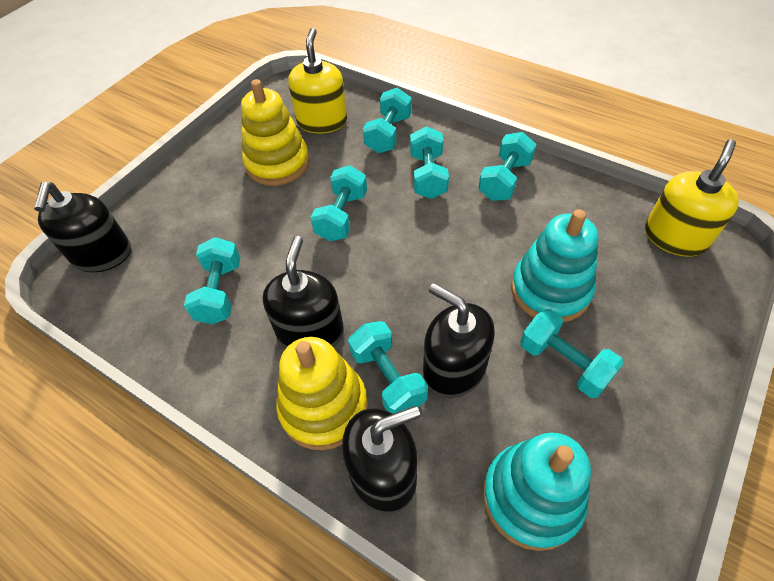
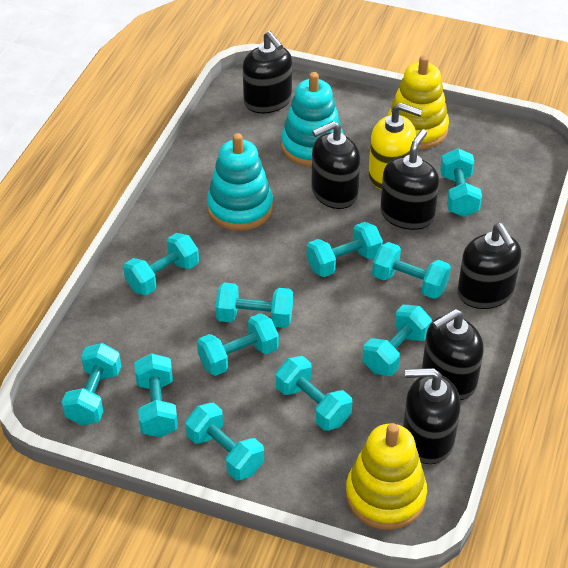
black soap dispenser: [34,182,131,272] [263,236,344,348] [342,406,420,514] [423,283,495,398] = 4 -> [243,31,292,113] [311,121,360,209] [380,129,439,230] [403,368,461,464] [422,309,484,400] [457,223,521,309] = 6
turquoise dumbbell: [184,237,241,325] [310,166,367,241] [348,321,428,414] [363,88,412,153] [410,126,449,199] [478,132,536,201] [520,309,624,398] = 7 -> [62,343,121,425] [123,233,199,295] [134,353,178,437] [185,403,264,480] [197,313,279,376] [216,283,293,328] [276,356,352,431] [307,222,383,277] [362,305,432,376] [372,242,451,299] [440,148,482,217] = 11
yellow soap dispenser: [288,28,347,133] [645,139,739,257] = 2 -> [369,103,423,190] = 1

